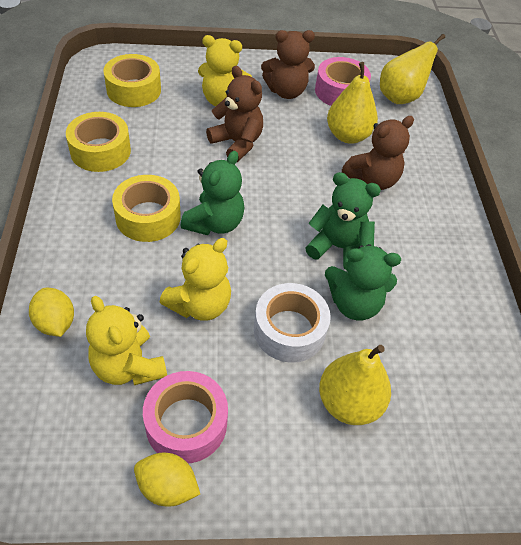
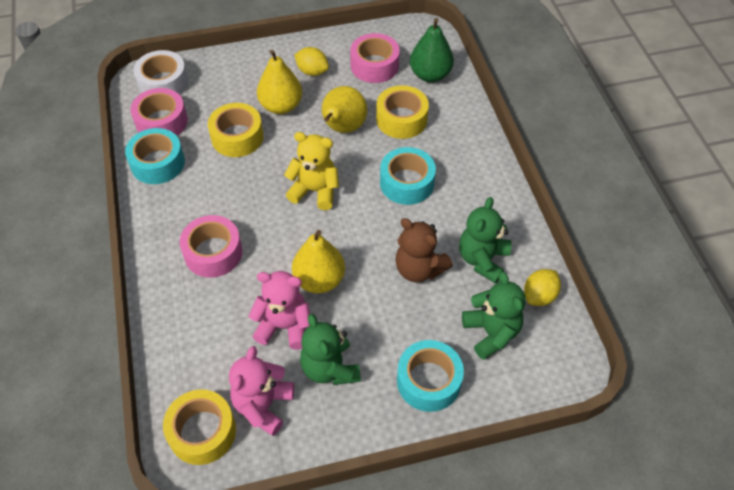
brown teddy bear: [206,66,263,162] [261,30,315,99] [342,116,414,190] = 3 -> [395,218,453,282] = 1
green pear: none = 0 -> [410,18,454,82] = 1
pink tape: [143,371,228,463] [315,57,371,106] = 2 -> [130,88,188,136] [179,215,242,278] [350,33,400,83] = 3
pink teddy bear: none = 0 -> [229,346,294,436] [249,271,310,350] = 2
turquoise tape: none = 0 -> [125,128,185,184] [380,147,436,205] [397,340,464,412] = 3
yellow teddy bear: [86,296,167,385] [160,238,231,321] [198,35,252,107] = 3 -> [284,132,339,210] = 1

